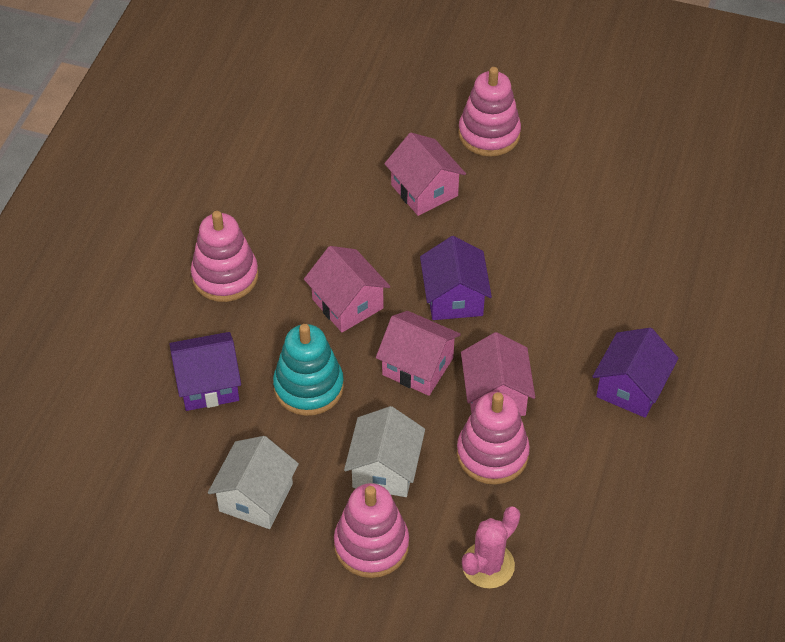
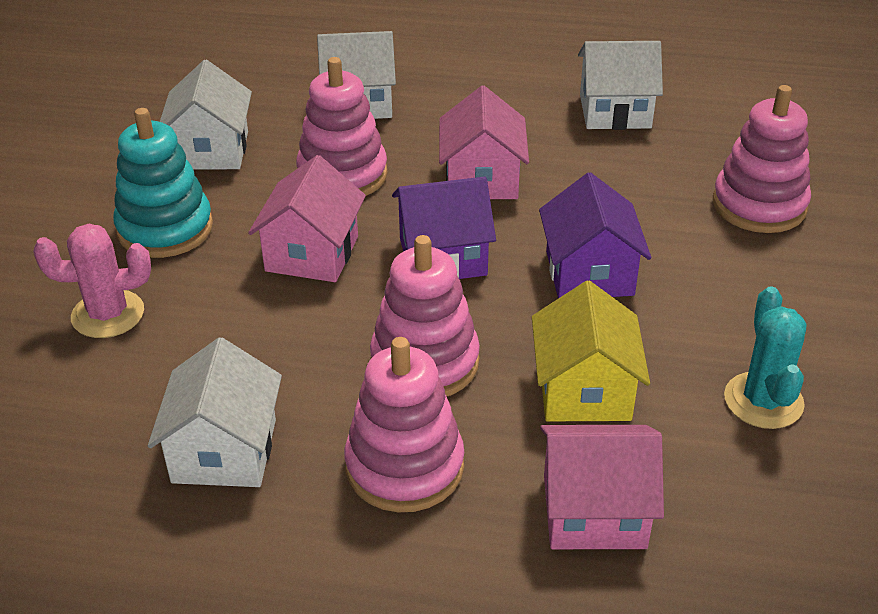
pink house: [304,246,391,332] [376,311,461,396] [384,133,466,216] [461,332,535,416] = 4 -> [248,155,366,282] [439,86,529,199] [540,425,664,549] = 3
purple house: [170,332,241,411] [420,236,492,320] [592,328,678,418] = 3 -> [392,177,496,279] [539,172,651,298] = 2
turquoise cactus: none = 0 -> [724,287,806,429] = 1
white house: [208,436,299,529] [344,406,425,497] = 2 -> [148,337,282,487] [160,60,252,170] [317,31,396,119] [578,41,663,130] = 4
yellow house: none = 0 -> [532,281,650,421] = 1

